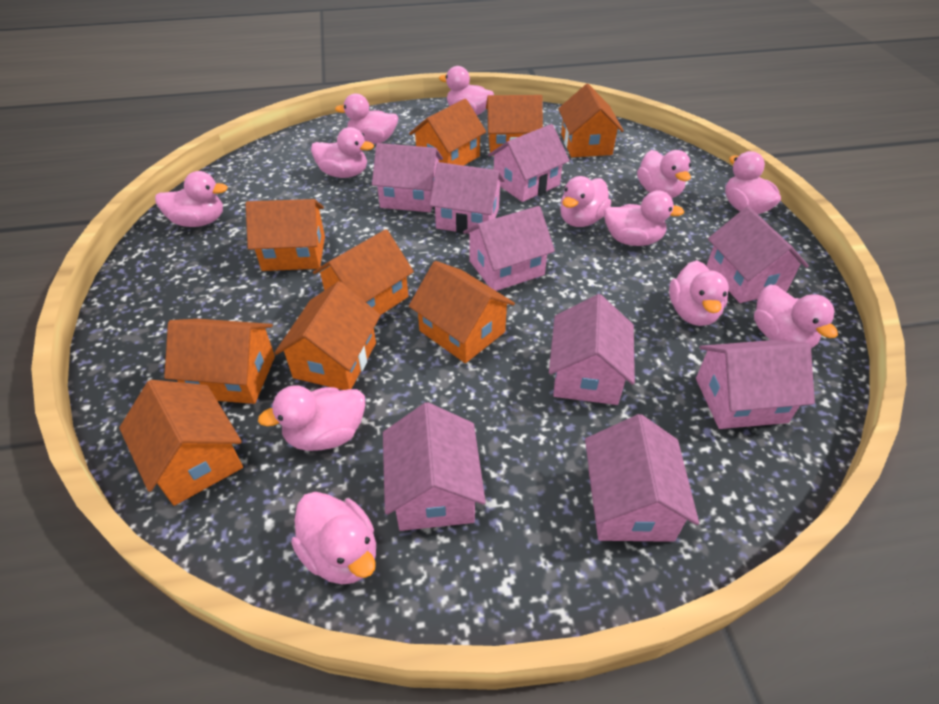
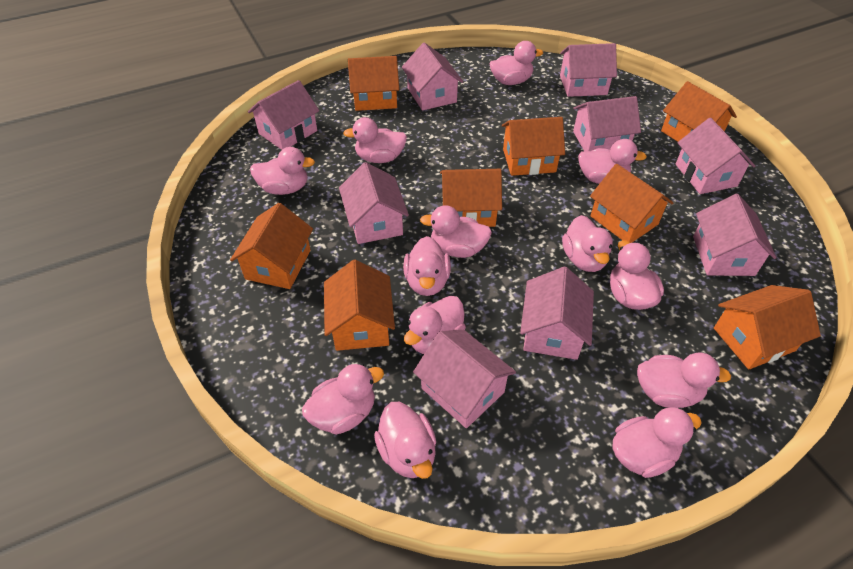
orange house: [119,380,243,506] [164,319,275,404] [246,199,325,271] [274,281,381,390] [313,229,414,315] [409,99,486,166] [409,261,515,363] [486,95,543,153] [558,84,624,157] = 9 -> [230,203,313,289] [324,260,395,351] [348,56,399,111] [440,169,502,227] [502,117,565,176] [590,164,674,243] [661,81,737,142] [714,285,821,370] = 8
pink duck: [155,171,228,227] [258,385,365,451] [291,492,376,584] [311,127,374,178] [335,93,398,144] [439,66,494,115] [560,176,611,227] [604,191,684,246] [637,150,691,198] [669,260,729,326] [725,151,781,215] [754,284,838,348] = 12 -> [250,147,315,195] [302,363,384,435] [343,117,407,163] [374,402,436,479] [403,236,451,296] [404,296,466,354] [420,205,492,258] [489,41,543,85] [562,215,613,272] [578,139,647,184] [610,240,664,310] [613,407,702,478] [637,353,731,408] = 13

